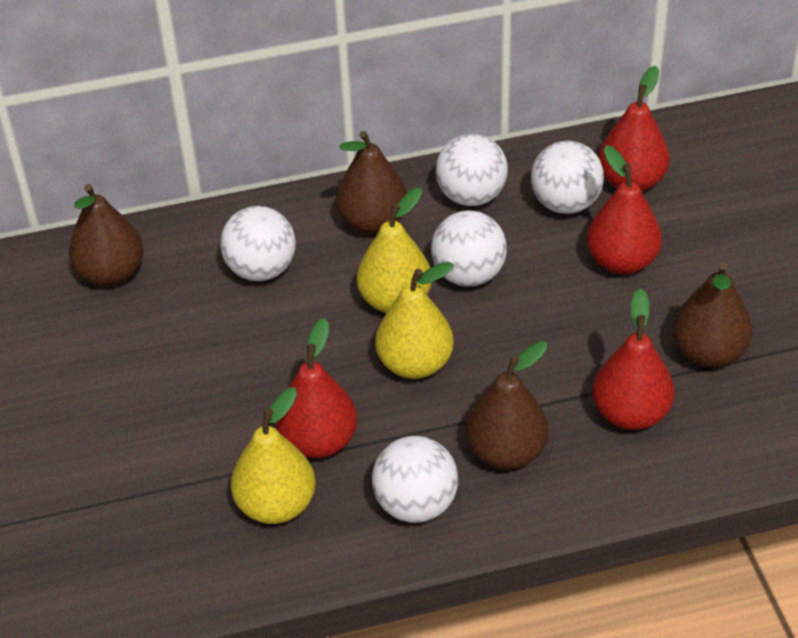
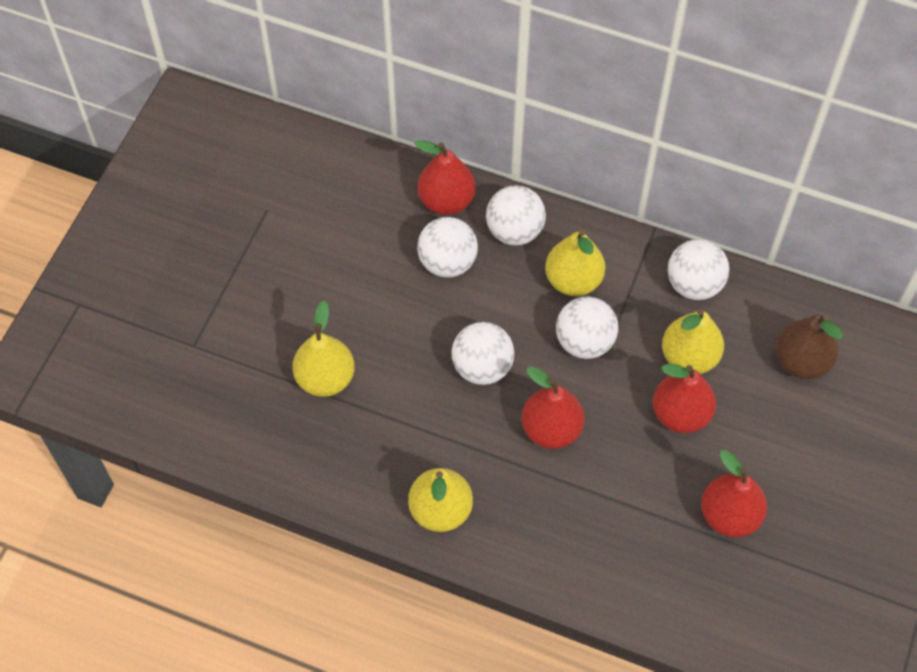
brown pear: [69,184,144,286] [336,131,407,234] [466,341,548,470] [672,262,752,368] = 4 -> [776,314,843,379] = 1
yellow pear: [231,387,316,524] [357,187,432,313] [375,262,454,379] = 3 -> [292,300,355,397] [408,468,473,532] [545,230,605,296] [662,308,724,374] = 4

